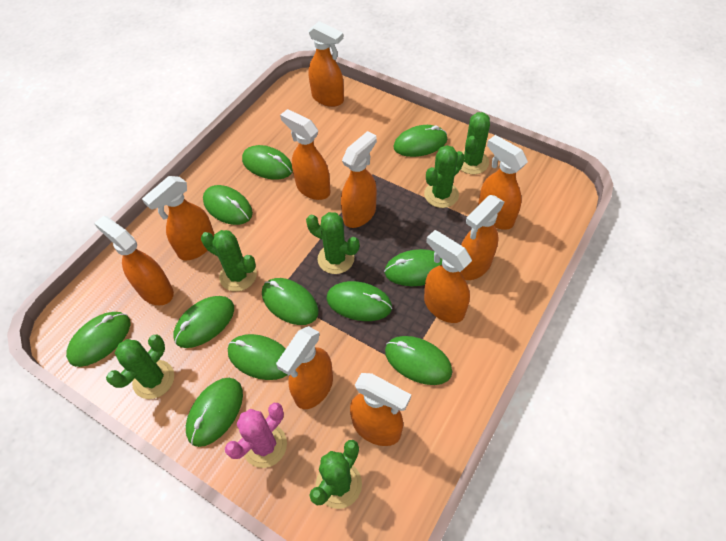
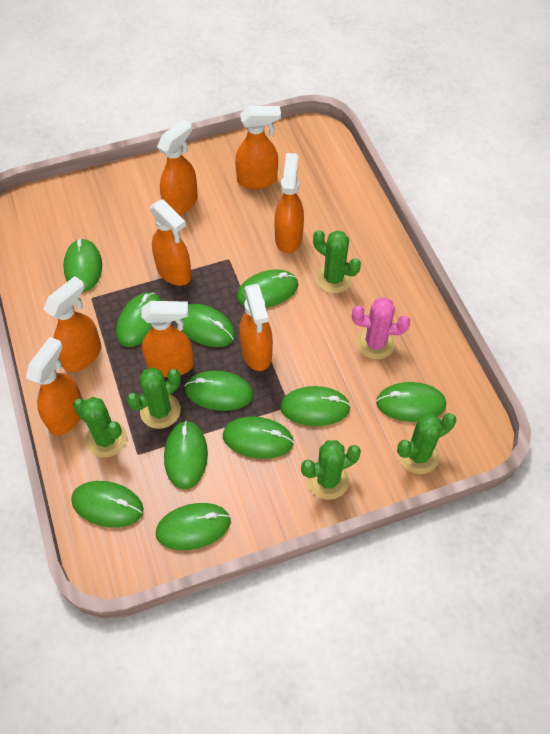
green cactus: [106,335,174,399] [201,230,257,292] [306,212,360,274] [309,440,362,509] [424,145,465,208] [460,112,490,174] = 6 -> [73,397,127,458] [127,367,181,429] [301,440,361,500] [313,230,361,293] [397,413,456,474] = 5
orange spray bottle: [94,216,174,305] [142,176,215,260] [276,326,333,409] [280,109,331,200] [308,21,344,107] [341,131,377,228] [350,373,411,446] [424,230,472,323] [461,195,504,280] [478,135,528,230] = 10 -> [26,337,83,435] [43,276,101,372] [141,301,194,377] [150,199,192,286] [157,120,198,215] [235,106,281,189] [239,284,273,371] [275,153,304,253] = 8

